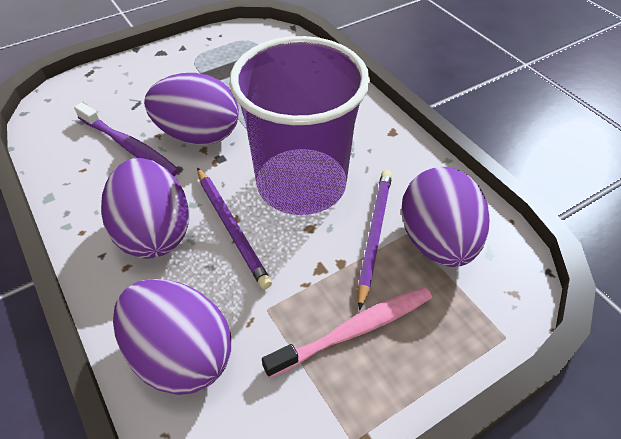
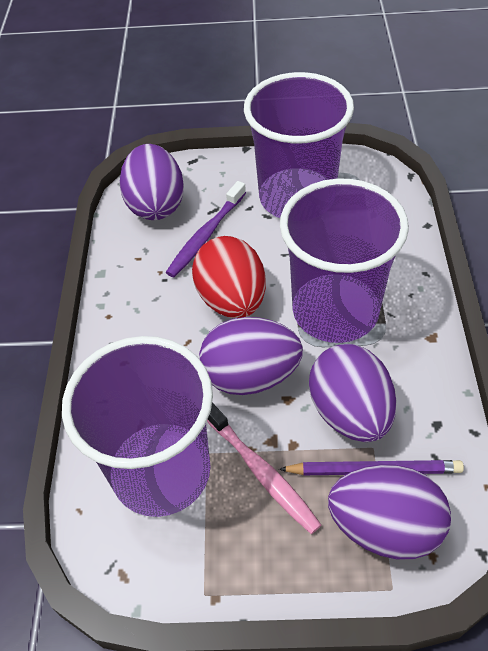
purple cup: [229,36,370,215] = 1 -> [62,336,213,517] [244,72,354,218] [280,179,409,343] = 3
purple pencil: [197,168,272,289] [357,170,392,310] = 2 -> [279,460,464,475] = 1
red egg: none = 0 -> [192,236,266,318] = 1

